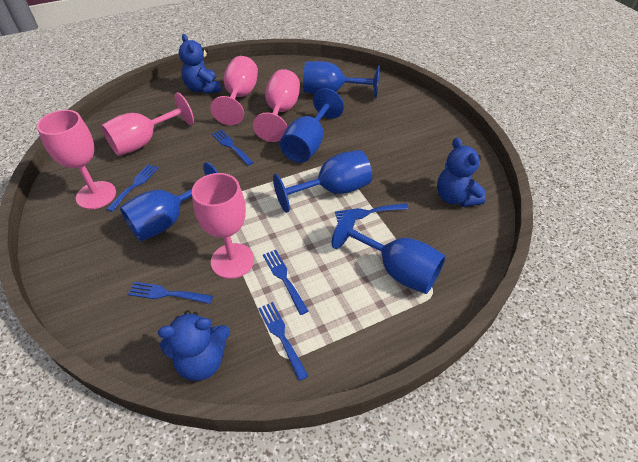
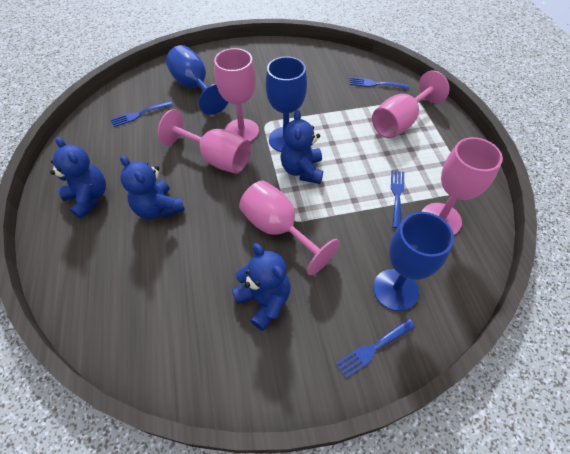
blue fork: [106,164,159,212] [128,282,213,304] [212,130,254,166] [258,302,308,381] [263,250,309,315] [335,203,408,222] = 6 -> [110,101,173,127] [335,319,415,378] [350,77,409,89] [391,170,404,228] = 4
blue goblet: [120,162,218,242] [273,150,372,213] [280,88,344,163] [303,61,380,98] [332,209,446,294] = 5 -> [166,45,228,115] [266,56,307,152] [373,212,454,311] = 3
blue teddy bear: [158,310,230,381] [179,34,222,94] [437,138,486,207] = 3 -> [50,137,106,219] [120,155,185,219] [232,243,291,331] [280,110,323,184] = 4

